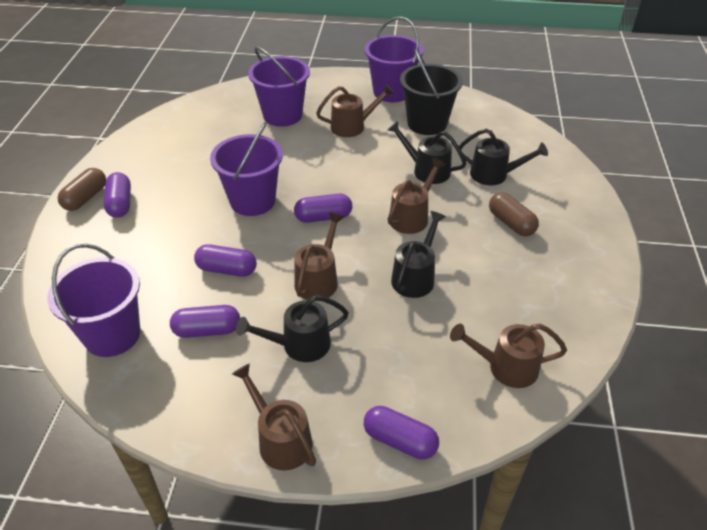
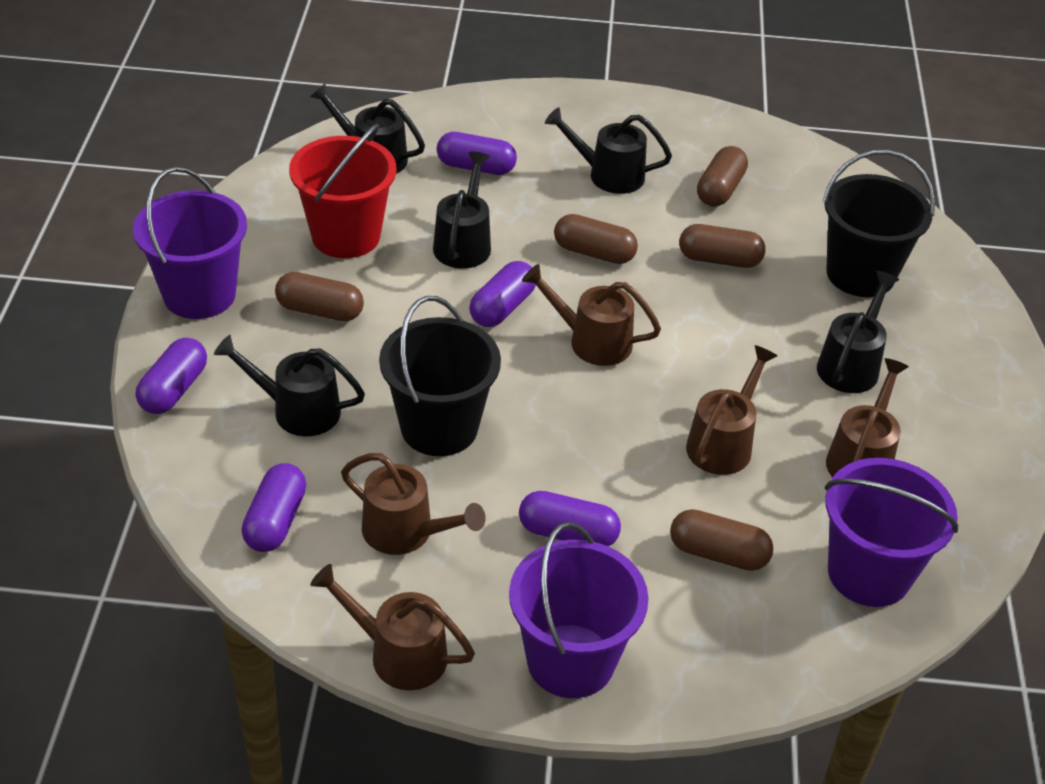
black bucket: [400,49,463,135] = 1 -> [379,296,501,456] [822,150,935,297] = 2
black watering can: [236,295,349,362] [388,121,466,184] [391,211,446,298] [459,129,548,185] = 4 -> [214,335,365,436] [310,83,425,174] [433,151,491,269] [545,108,672,194] [817,271,899,393] = 5
brown capsule: [58,168,106,211] [489,192,539,236] = 2 -> [275,272,364,321] [554,214,638,264] [670,509,774,571] [679,224,766,268] [697,146,748,207] = 5
purple bucket: [47,244,140,357] [210,122,283,216] [248,47,310,127] [365,17,423,102] = 4 -> [133,167,247,319] [509,522,649,698] [825,458,958,607] = 3
red bucket: none = 0 -> [289,124,396,258] = 1

